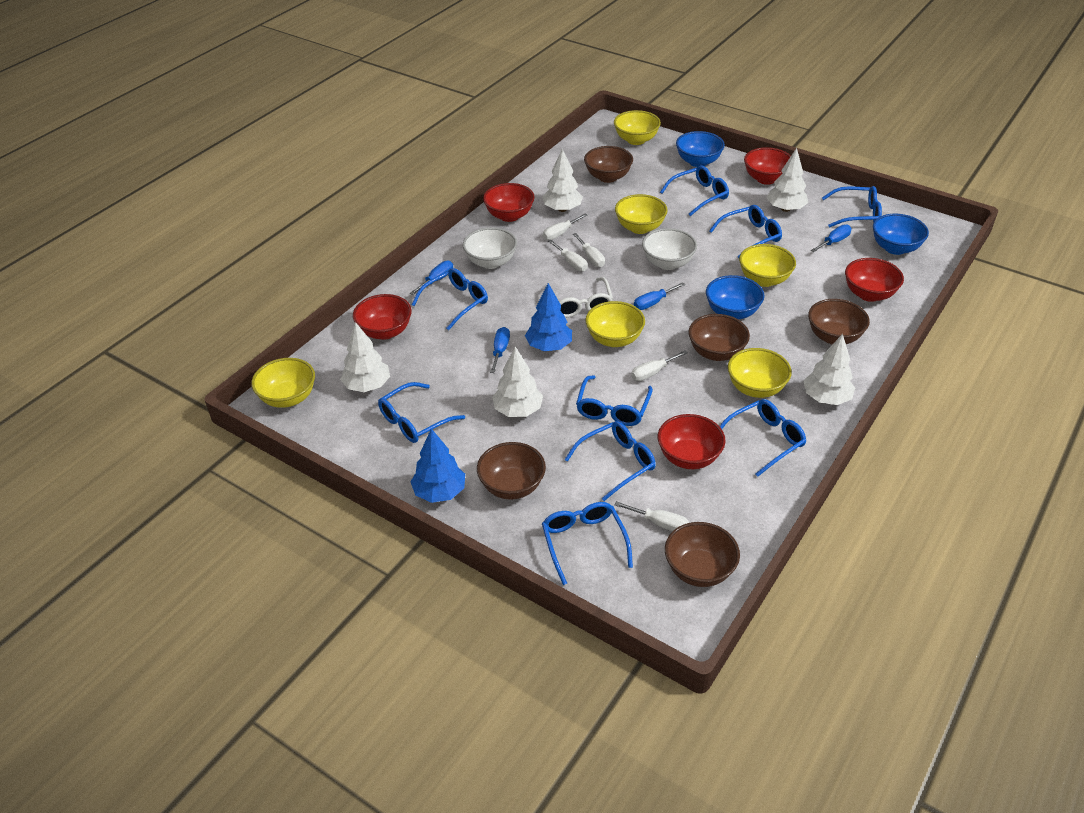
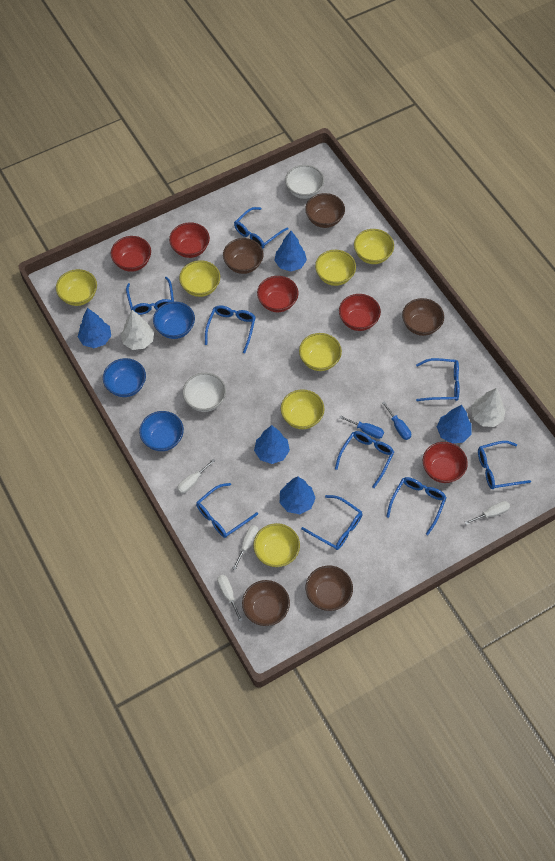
blue screwdriver: [410,261,453,295] [490,327,510,373] [634,282,685,310] [811,224,851,252] = 4 -> [339,415,384,439] [382,401,411,440] = 2
blue tree: [411,428,465,503] [525,283,572,351] = 2 -> [78,308,111,348] [254,425,290,464] [274,231,307,272] [280,477,316,514] [437,405,472,443] = 5
white glasses: [545,277,613,318] = 1 -> none = 0
white screwdriver: [543,213,587,240] [548,239,588,271] [573,233,605,267] [615,501,689,531] [631,351,688,381] = 5 -> [177,459,215,494] [217,575,242,622] [232,525,259,570] [465,501,510,525] = 4
white tree: [340,322,390,392] [492,347,543,417] [542,149,583,212] [767,148,808,212] [803,334,855,405] = 5 -> [121,310,154,350] [470,388,505,427] = 2
yellow bowl: [251,358,315,408] [585,301,645,347] [614,110,661,145] [615,194,667,234] [728,348,792,398] [739,244,796,287] = 6 -> [56,269,97,306] [179,260,220,297] [253,523,300,567] [281,389,325,429] [299,333,342,371] [315,250,356,286] [354,229,394,264] = 7

